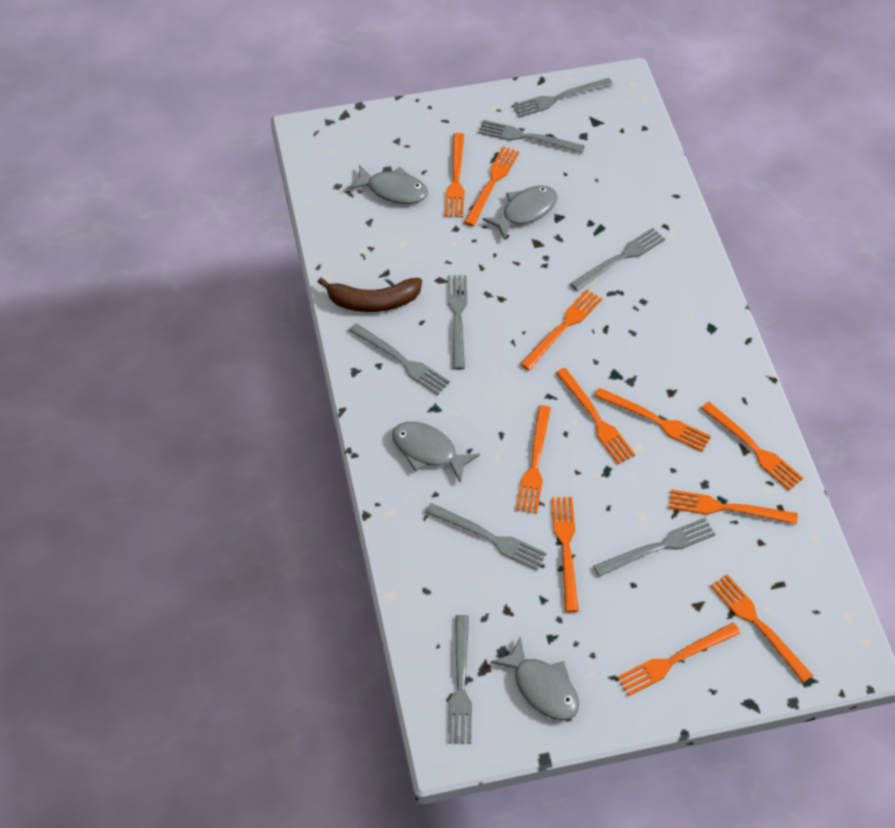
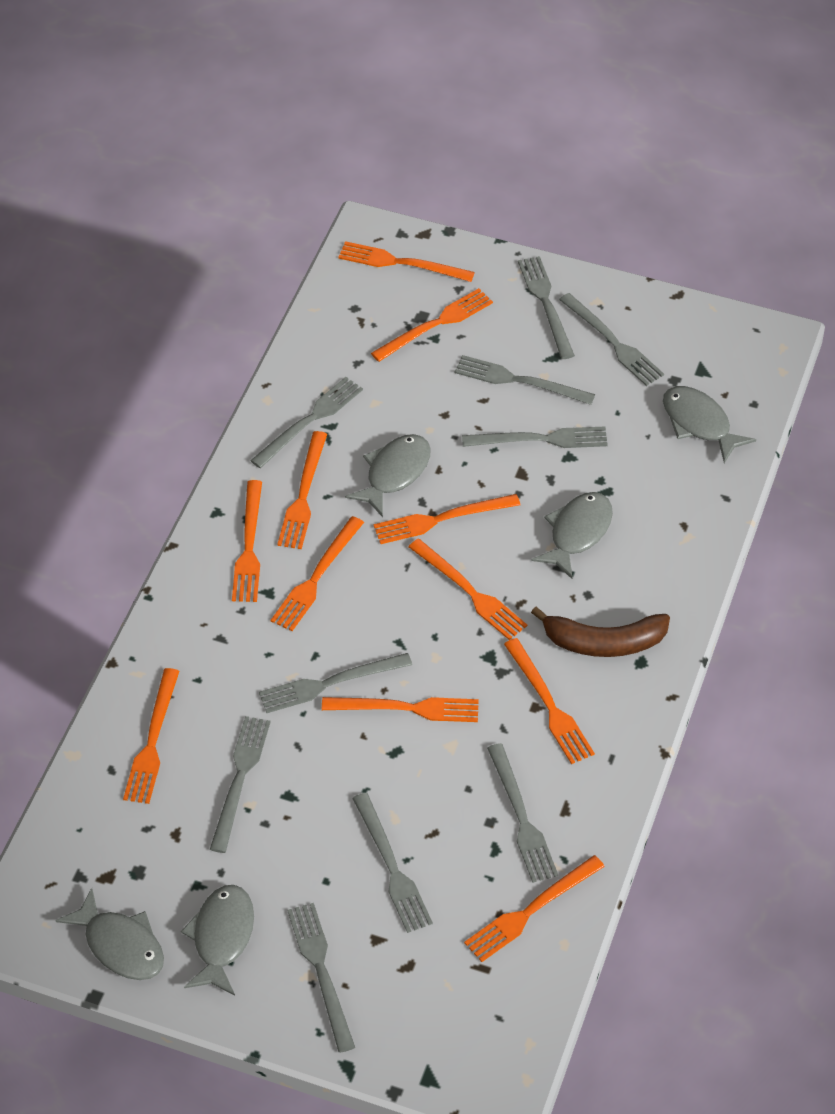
grey fish: [347,164,428,204] [392,422,480,482] [482,186,557,240] [491,636,579,720] = 4 -> [55,888,164,980] [181,885,254,996] [345,434,431,517] [532,492,613,579] [663,386,756,463] = 5
grey fork: [349,323,450,395] [425,503,547,570] [448,275,467,370] [448,615,472,744] [478,120,585,153] [512,78,613,118] [570,228,665,291] [593,518,715,577] = 8 -> [210,716,271,853] [250,377,363,468] [259,653,412,713] [287,903,355,1053] [352,793,433,933] [455,355,595,405] [462,427,608,448] [487,743,558,883] [518,256,575,359] [559,293,664,386] = 10

